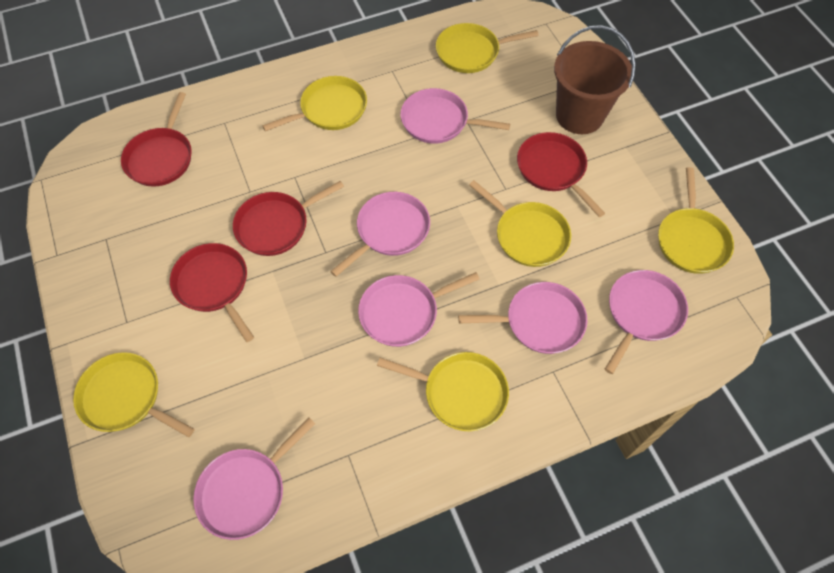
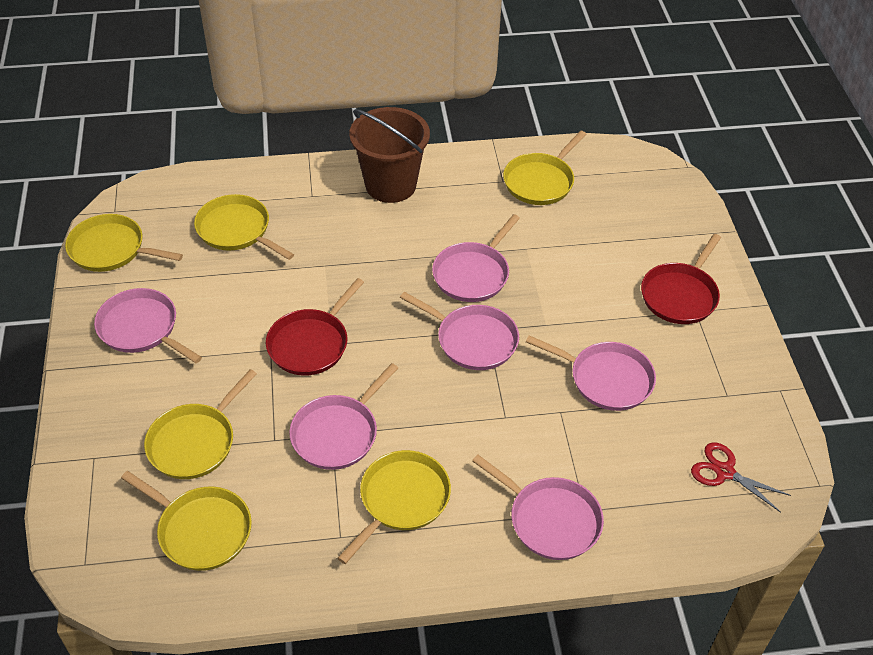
red pan: [121,92,192,187] [170,243,254,342] [233,181,344,256] [517,132,605,217] = 4 -> [266,278,364,376] [641,234,721,324] = 2
red scissors: none = 0 -> [691,442,791,513] = 1

